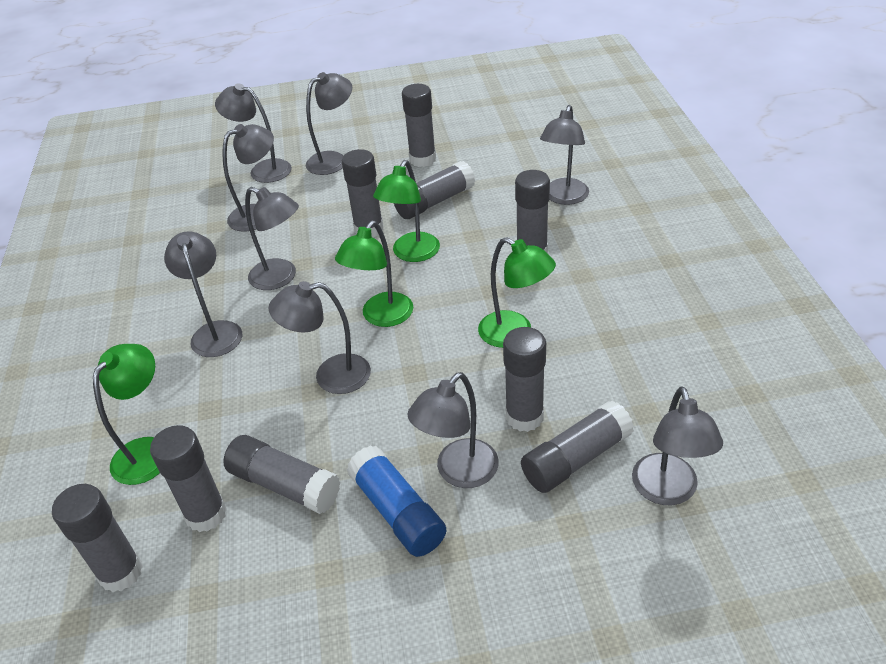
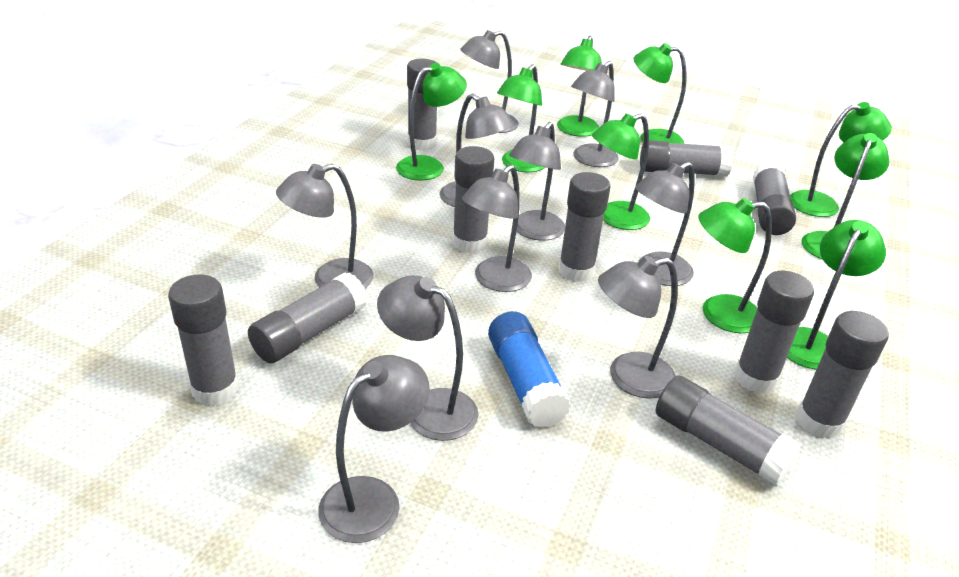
green lamp: [93,344,160,485] [335,221,413,327] [373,160,440,262] [478,237,556,348] = 4 -> [396,63,467,181] [497,64,545,172] [557,36,602,137] [592,113,650,230] [634,43,686,144] [698,198,772,333] [787,220,886,370] [790,102,892,217] [802,133,890,260] = 9
grey glue stick: [52,484,143,592] [150,425,227,532] [223,435,341,514] [342,149,384,237] [394,161,475,219] [402,84,436,167] [503,327,546,432] [515,170,550,253] [521,400,634,493] = 9 -> [168,274,239,406] [248,272,367,363] [407,59,437,151] [452,146,494,254] [558,172,611,282] [640,140,733,177] [656,376,801,486] [734,271,814,393] [753,162,796,235] [796,311,889,439] = 10
grey lamp: [164,231,242,357] [215,83,292,183] [222,124,274,232] [245,187,299,290] [269,281,371,394] [306,72,352,175] [407,372,499,488] [540,105,589,205] [632,386,723,505] = 9 -> [276,164,374,289] [318,355,429,543] [377,275,478,441] [439,93,514,207] [460,30,519,133] [462,165,532,292] [509,122,565,241] [571,61,619,167] [598,256,678,399] [635,162,695,286] = 10

